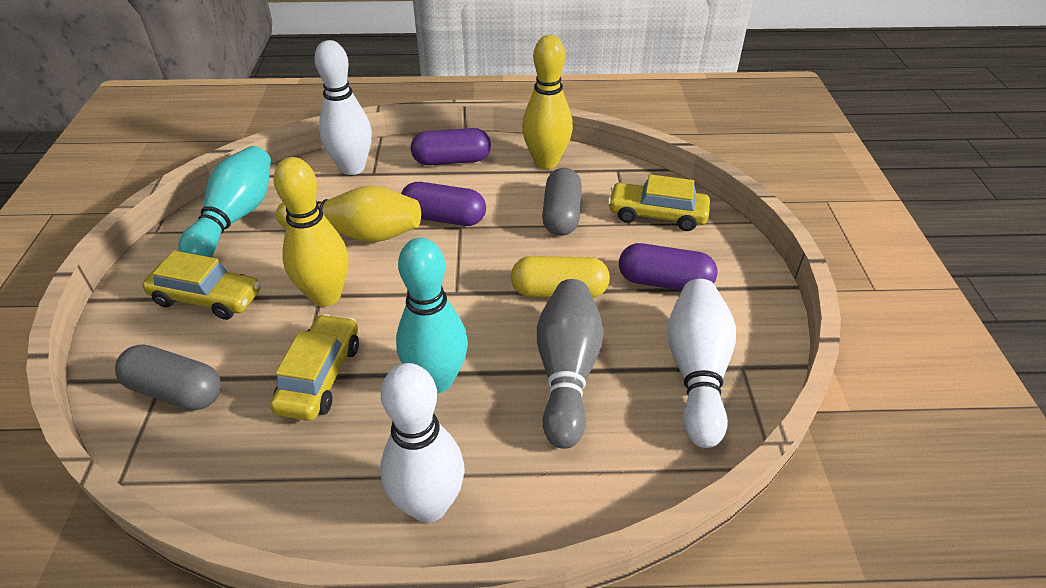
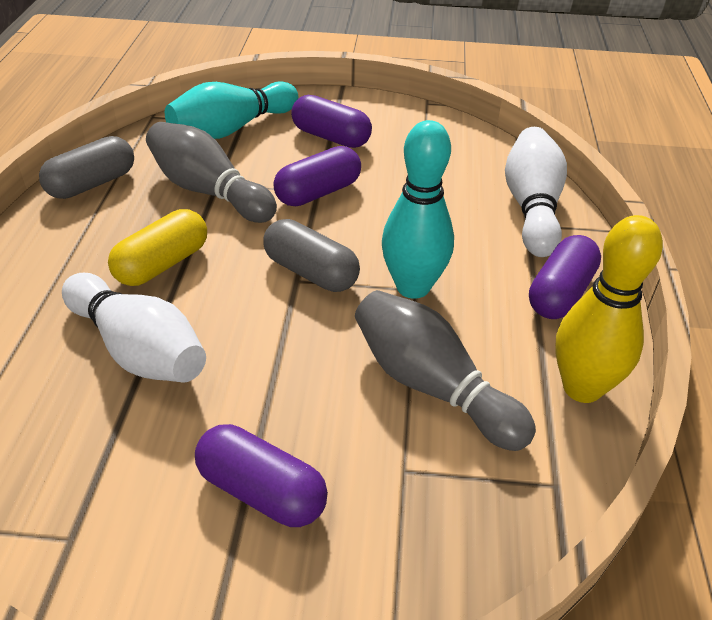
grey bowling pin: [537,279,604,449] = 1 -> [146,122,277,223] [355,290,536,451] = 2
purple capsule: [401,182,486,226] [411,128,491,165] [619,243,718,291] = 3 -> [195,424,328,527] [273,146,361,206] [291,95,372,148] [529,235,601,319] = 4
white bowling pin: [314,40,372,175] [380,363,464,523] [667,279,736,448] = 3 -> [62,273,206,382] [505,127,567,257] = 2
yellow bowling pin: [274,157,349,307] [276,185,421,242] [522,35,573,169] = 3 -> [555,215,663,403] = 1
yellow car: [142,251,260,320] [270,314,359,421] [608,174,710,231] = 3 -> none = 0

